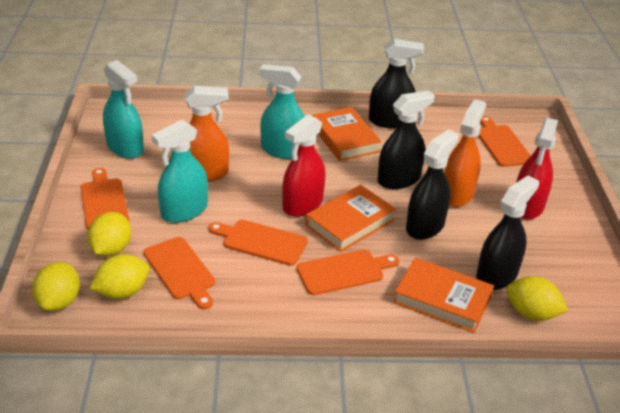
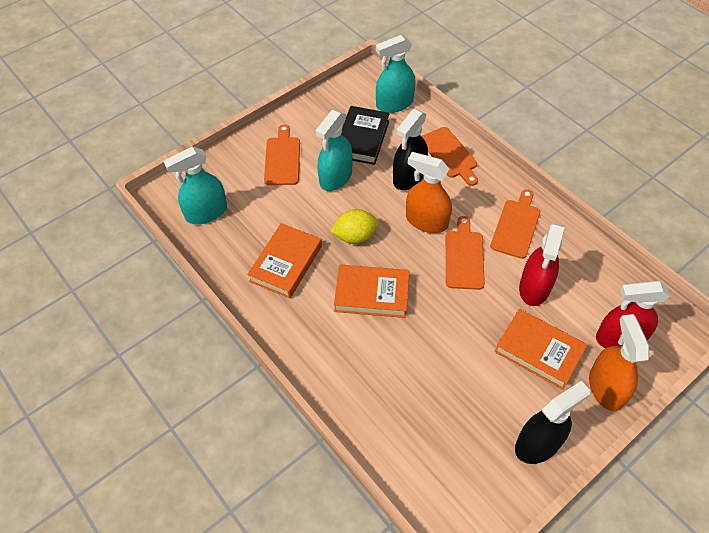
black book: none = 0 -> [342,106,390,165] = 1
black spray bottle: [369,39,424,128] [378,90,435,189] [406,129,459,240] [476,175,539,290] = 4 -> [393,109,428,190] [515,381,590,464] = 2
orange cutting board: [81,168,129,230] [144,237,215,309] [208,220,308,266] [296,250,399,295] [478,116,531,167] = 5 -> [264,125,300,185] [422,127,478,186] [446,216,485,290] [490,189,540,259] = 4
yellow lemon: [32,262,80,311] [88,212,131,256] [89,254,150,299] [506,276,568,321] = 4 -> [330,209,379,244] = 1

